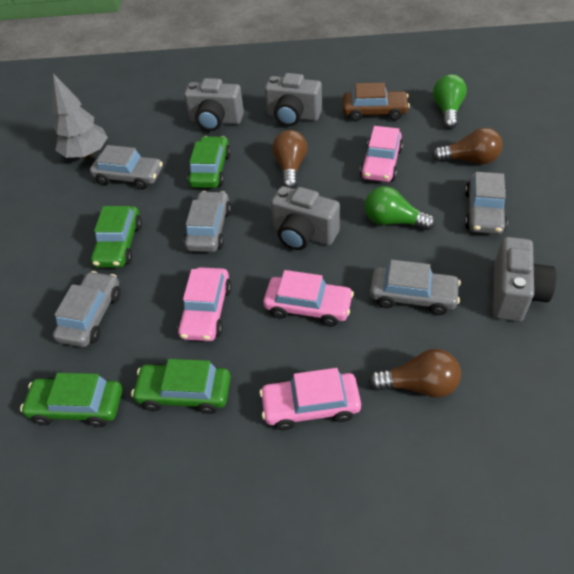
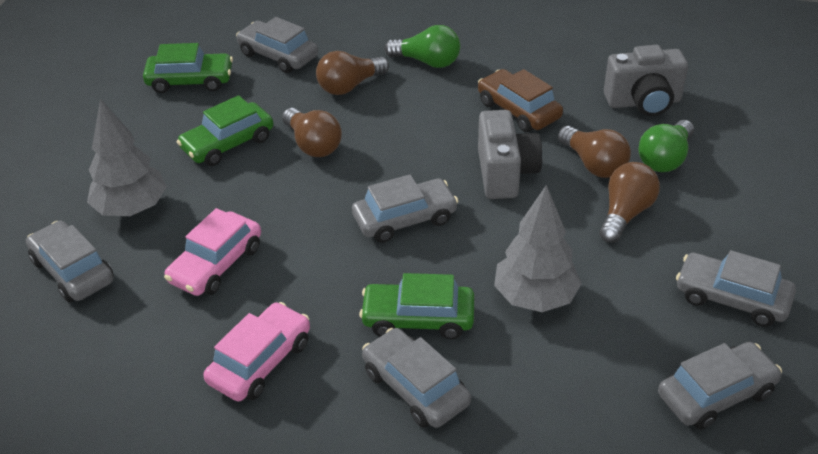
brown light bulb: [273,130,307,189] [369,349,461,398] [432,127,502,164] = 3 -> [282,108,342,157] [316,51,389,95] [558,126,631,178] [599,162,660,243] = 4
green car: [20,373,122,427] [91,206,142,268] [131,359,231,414] [188,136,231,188] = 4 -> [143,43,233,93] [177,95,273,166] [359,273,474,339] = 3
grey camera: [184,78,244,131] [265,73,322,126] [271,186,340,250] [493,237,556,322] = 4 -> [478,110,543,199] [604,45,688,116] = 2
grey car: [53,271,121,347] [90,145,163,189] [184,191,231,252] [370,260,461,315] [465,172,507,234] = 5 -> [26,220,114,302] [236,17,318,73] [352,174,458,243] [362,328,471,428] [658,342,782,430] [676,250,796,327] = 6
grey tree: [53,73,108,159] = 1 -> [87,99,167,216] [494,185,582,312] = 2
pink car: [178,267,232,341] [260,368,361,430] [263,270,354,326] [360,126,403,182] = 4 -> [164,208,261,296] [203,302,310,402] = 2

